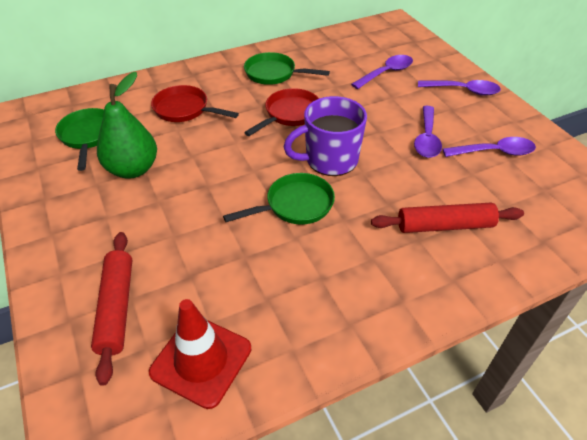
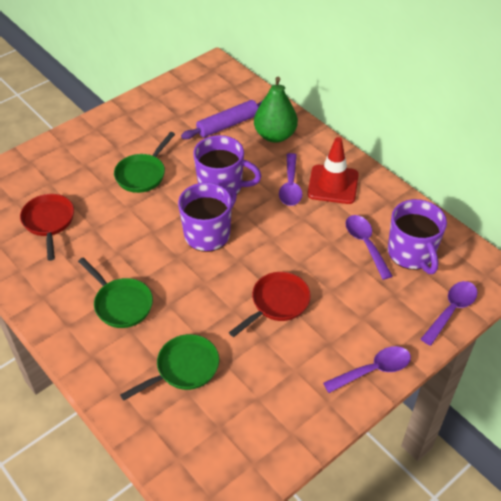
purple mug: [284,96,367,176] = 1 -> [178,183,237,252] [193,135,261,195] [388,199,447,274] = 3
purple rolling pin: none = 0 -> [181,100,263,139] = 1
red rolling pin: [91,232,132,386] [371,203,524,233] = 2 -> none = 0

